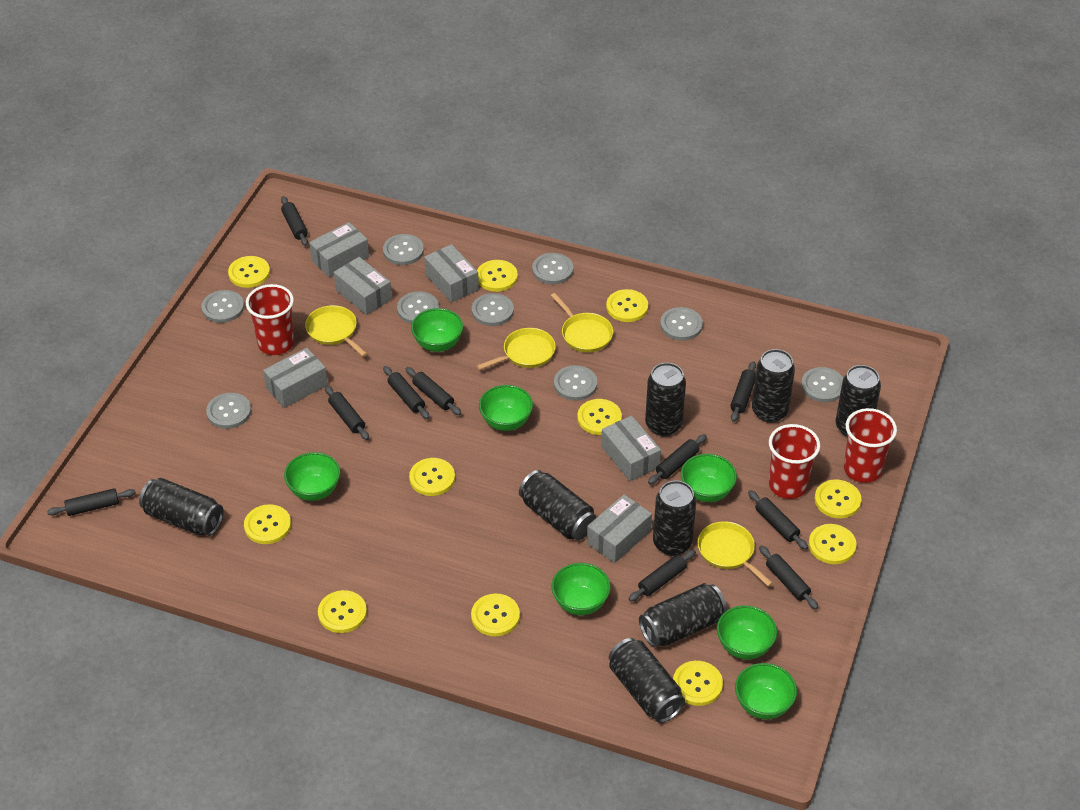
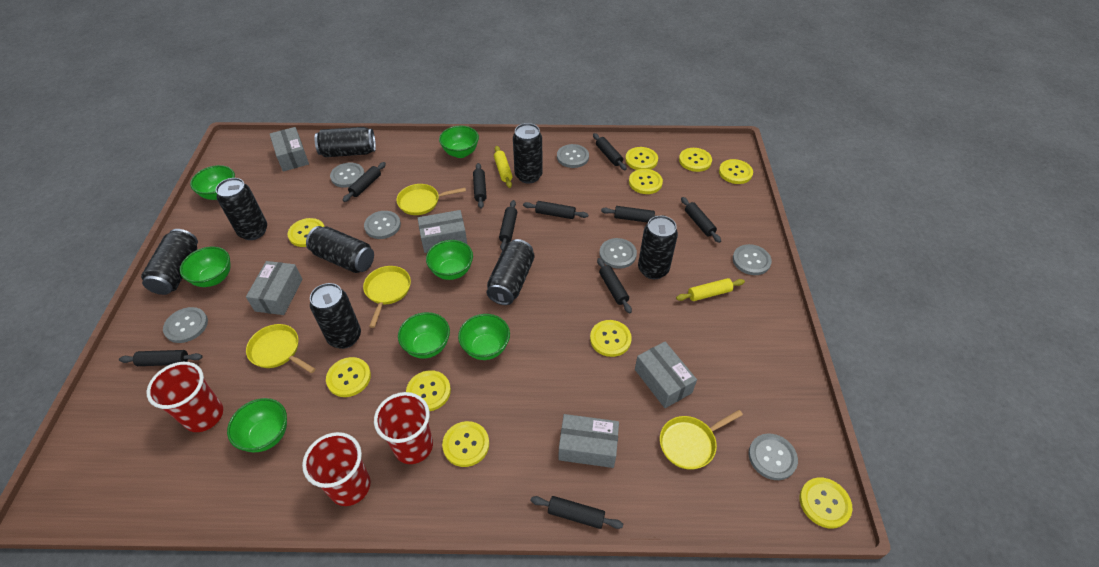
grey box: [263,348,328,408] [309,222,369,278] [334,257,392,315] [424,244,479,303] [587,494,652,563] [601,415,661,481] = 6 -> [246,261,302,315] [270,127,309,172] [418,210,467,253] [558,414,619,468] [635,342,697,408] = 5
grey button: [202,290,244,323] [206,393,251,429] [383,234,424,265] [397,291,439,324] [472,293,514,326] [532,253,573,285] [554,365,597,401] [660,307,703,340] [801,367,843,402] = 9 -> [163,307,208,343] [330,163,365,188] [364,211,401,239] [557,144,589,168] [600,238,637,269] [733,244,772,275] [748,433,798,480] = 7
yellow button: [228,256,270,288] [244,504,291,544] [318,590,367,633] [409,458,455,496] [471,593,520,636] [477,260,518,292] [577,399,622,435] [606,289,648,322] [673,661,723,706] [809,524,856,564] [815,480,861,518] = 11 -> [288,218,325,247] [326,357,371,397] [406,370,451,411] [442,421,489,467] [590,320,632,357] [625,147,658,170] [629,169,663,194] [679,148,712,172] [719,159,753,184] [800,478,852,528] = 10
yellow rolling pin: none = 0 -> [494,146,513,188] [676,278,745,301] = 2

